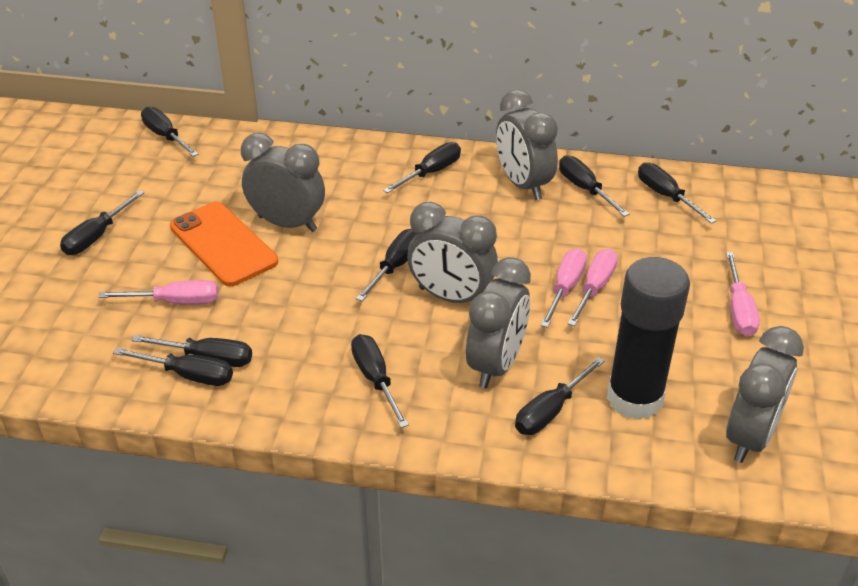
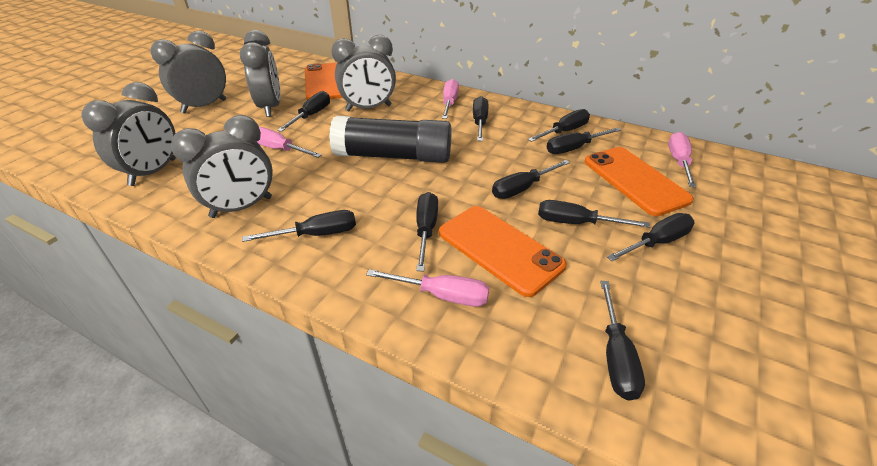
orange phone: [170,202,278,286] = 1 -> [305,63,343,100] [439,206,566,297] [585,147,694,216] = 3

